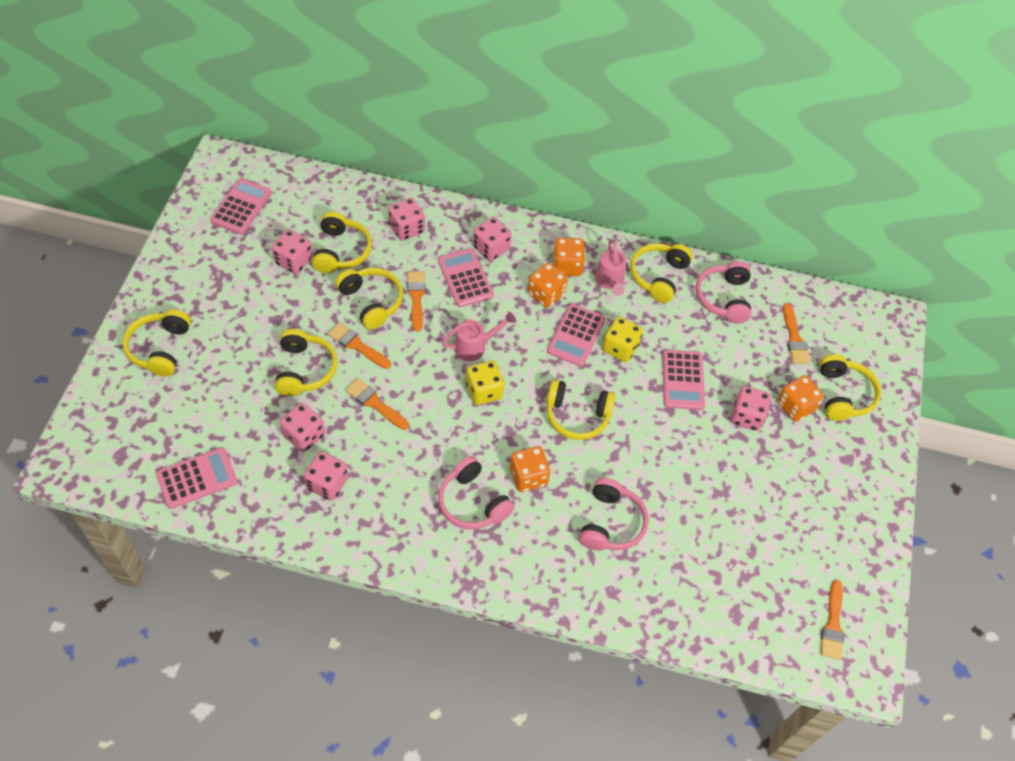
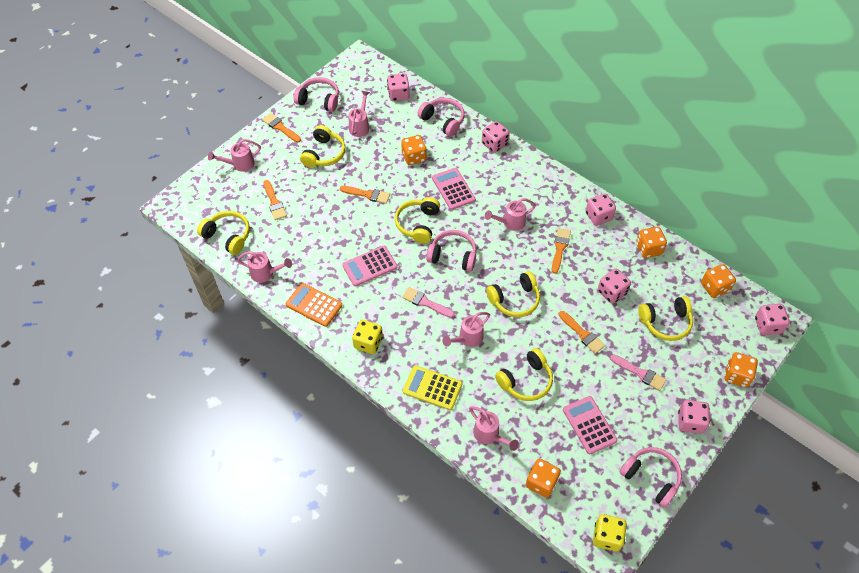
orange calculator: none = 0 -> [286,283,342,327] = 1
orange dice: [510,446,550,492] [528,263,568,308] [552,238,585,276] [777,375,824,422] = 4 -> [401,135,427,165] [526,459,561,498] [636,227,667,258] [701,264,736,298] [724,352,758,387] = 5
pink brush: none = 0 -> [402,287,455,318] [610,354,666,391] = 2
pink calculator: [156,447,238,509] [210,178,272,234] [438,248,494,307] [547,304,605,367] [662,350,705,410] = 5 -> [342,246,397,286] [432,168,475,210] [563,396,617,454] = 3
pink headphones: [438,456,515,529] [579,478,649,550] [695,261,751,323] = 3 -> [294,77,339,112] [418,98,465,137] [426,230,477,272] [620,447,682,508] = 4
pink watering can: [441,312,516,361] [595,239,627,296] = 2 -> [208,139,261,172] [237,251,292,283] [348,91,370,137] [442,312,490,347] [469,406,519,451] [485,198,536,231] = 6
yellow calculator: none = 0 -> [403,365,462,410] = 1
yellow headphones: [123,309,191,377] [275,329,338,396] [312,212,372,273] [335,267,403,330] [547,379,616,440] [630,243,693,303] [819,354,881,421] = 7 -> [197,211,250,255] [300,125,346,168] [395,197,440,244] [486,271,540,317] [495,348,553,401] [638,296,693,341] = 6

